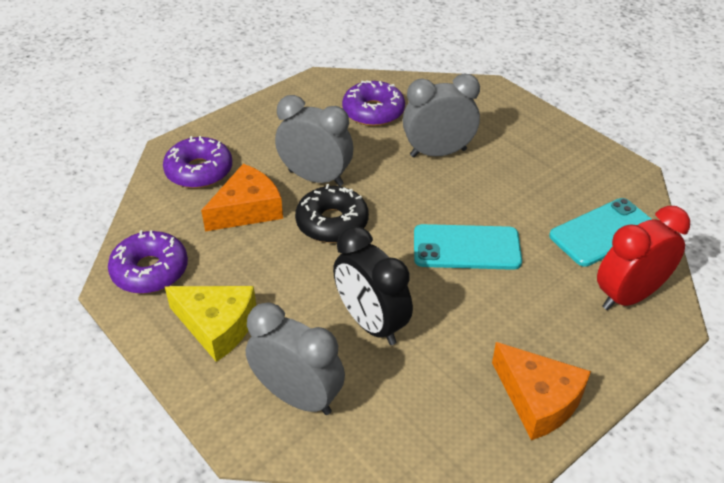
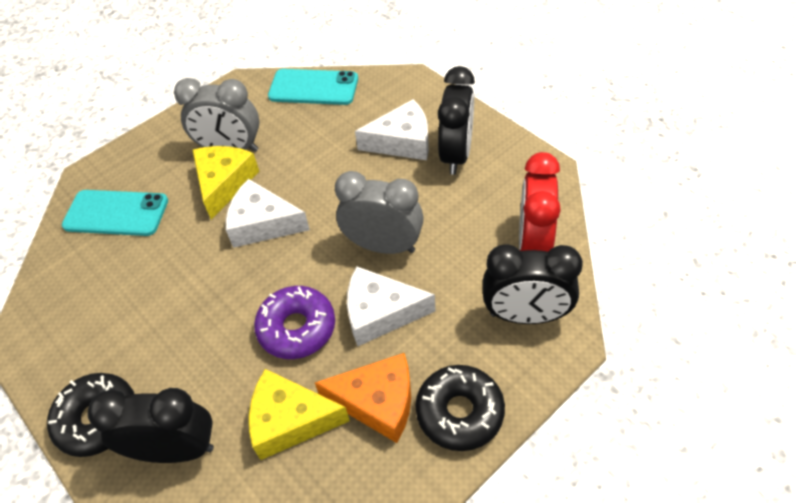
black clock: [333,226,413,345] = 1 -> [88,388,214,463] [438,66,475,175] [483,244,583,324] = 3
black donut: [295,184,369,243] = 1 -> [47,373,134,457] [415,365,505,451] = 2
grey clock: [246,302,345,415] [275,95,353,186] [403,74,480,157] = 3 -> [174,78,260,152] [335,171,424,254] = 2
orange cheese: [201,164,283,232] [492,342,591,440] = 2 -> [315,353,411,443] = 1
purple donut: [108,230,188,294] [163,136,232,188] [342,80,405,126] = 3 -> [254,286,335,359] = 1
white cheese: none = 0 -> [226,179,310,248] [347,267,435,346] [355,99,429,160] = 3
yellow cheese: [165,286,256,362] = 1 -> [193,146,259,219] [249,369,350,460] = 2

